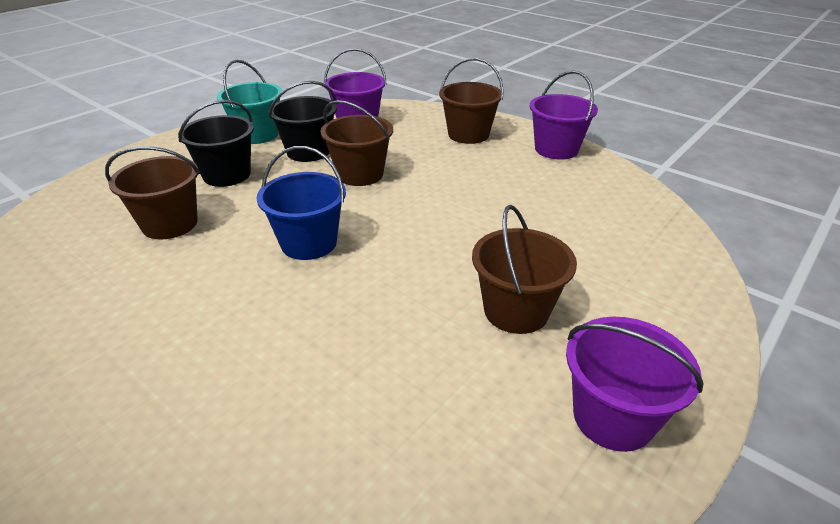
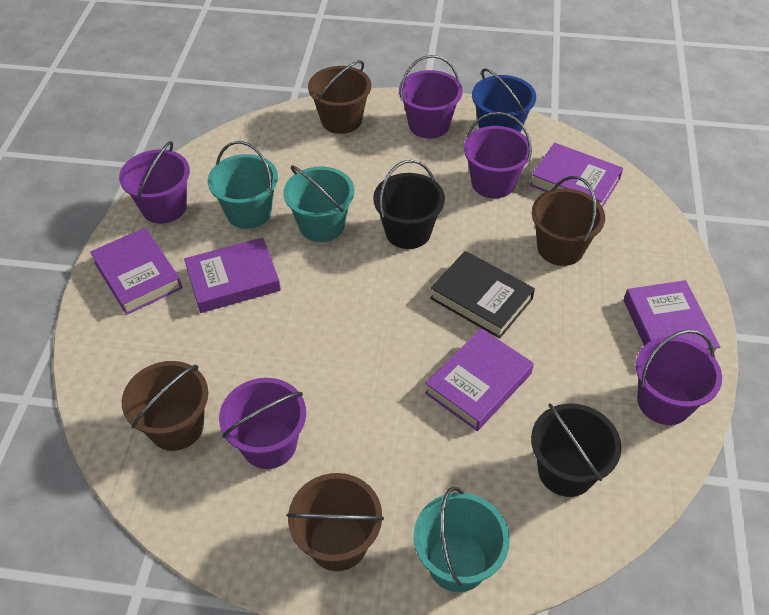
black book: none = 0 -> [430,251,535,339] = 1
purple book: none = 0 -> [90,228,182,315] [184,237,281,313] [425,328,534,431] [530,143,623,208] [624,280,720,356] = 5
purple bucket: [324,48,387,118] [530,71,598,160] [566,317,704,452] = 3 -> [119,141,190,224] [219,378,306,469] [399,55,463,139] [464,112,532,198] [636,330,722,425] = 5
turquoise bucket: [217,60,282,144] = 1 -> [208,141,278,229] [283,165,354,242] [414,487,510,592] = 3

